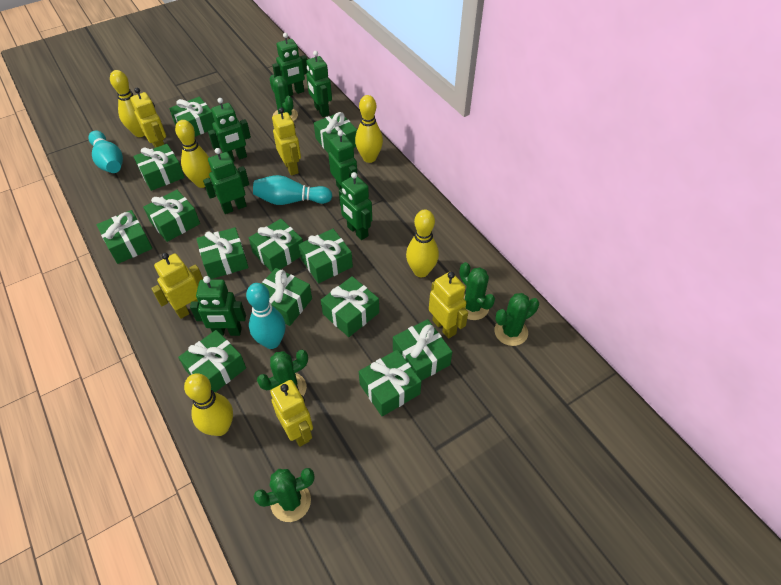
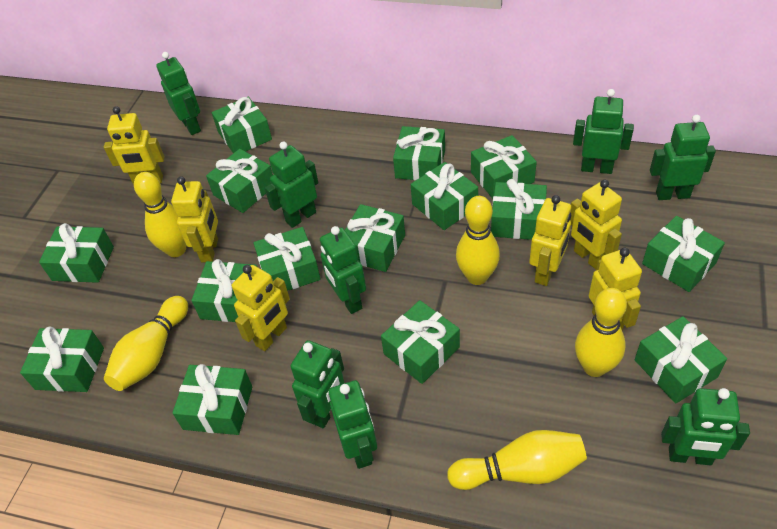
green cactus: [254,468,315,522] [257,350,308,396] [270,75,298,121] [460,262,495,320] [494,293,539,346] = 5 -> none = 0
green gift: [96,210,152,264] [133,144,185,191] [143,190,200,242] [169,97,215,137] [178,330,246,392] [196,227,249,279] [249,219,303,272] [262,268,312,326] [298,229,353,283] [314,112,357,154] [321,276,379,337] [359,350,421,417] [393,319,452,381] = 13 -> [20,327,104,392] [39,223,114,283] [172,364,252,435] [191,259,257,322] [206,149,273,213] [212,97,272,153] [253,227,321,291] [345,204,405,272] [381,300,460,384] [393,126,445,181] [411,162,478,230] [471,135,537,199] [491,179,547,240] [635,316,727,403] [642,216,725,292] = 15
green robot: [190,276,246,336] [203,148,249,214] [208,98,251,162] [272,33,307,96] [306,51,332,117] [328,130,358,189] [339,172,372,240] = 7 -> [156,52,201,135] [265,141,318,228] [290,340,344,428] [320,226,366,314] [328,380,377,469] [573,89,634,174] [650,115,716,200] [661,388,750,465] = 8
turquoise bowling pin: [88,131,123,173] [246,283,285,349] [253,175,332,205] = 3 -> none = 0
yellow robot: [130,88,166,148] [151,253,203,319] [270,380,313,447] [272,108,301,176] [429,272,468,339] = 5 -> [104,106,165,185] [171,176,218,262] [232,265,290,351] [529,195,571,286] [570,180,622,270] [589,248,642,330] = 6

